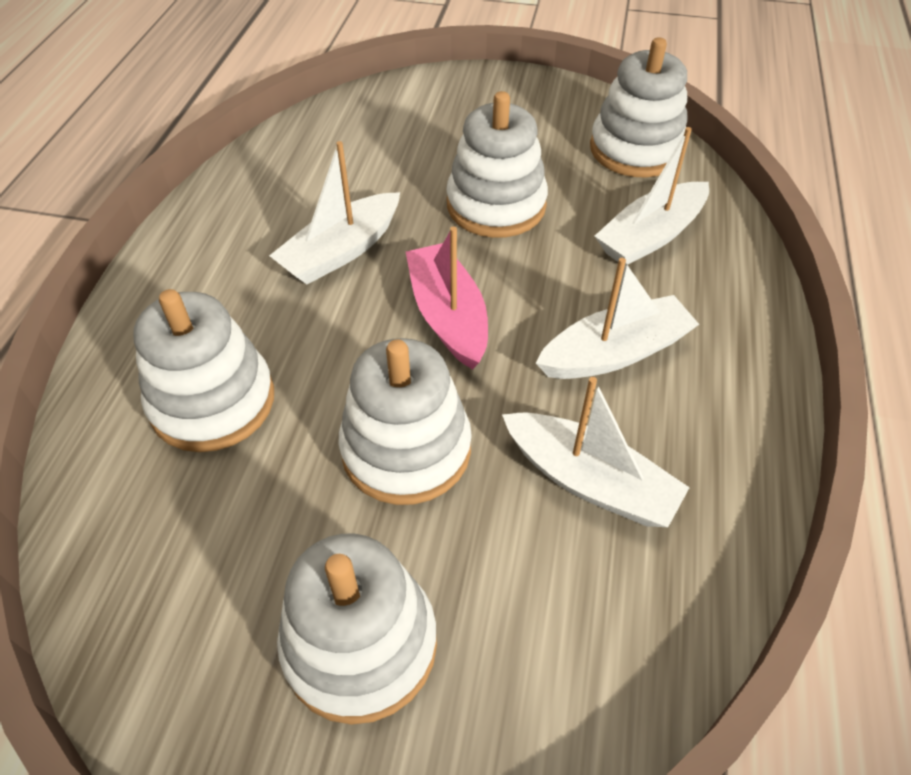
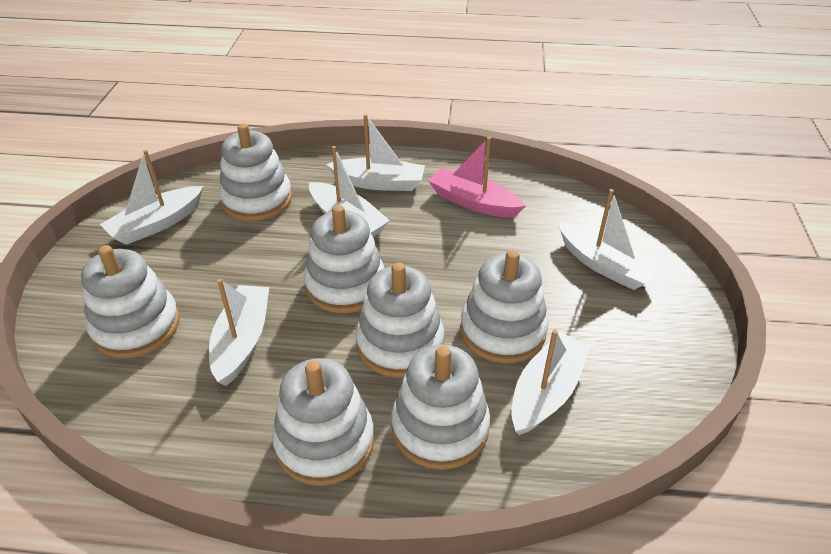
white boat: [269,141,400,284] [502,377,690,527] [536,258,699,379] [595,127,709,265] = 4 -> [100,150,203,245] [209,279,269,386] [309,146,390,237] [326,114,425,191] [511,330,591,435] [558,189,662,290] = 6
white stacking toy: [133,289,274,452] [277,534,437,724] [339,338,472,505] [446,91,548,238] [590,37,687,177] = 5 -> [81,245,179,358] [219,123,292,221] [272,359,374,486] [304,205,384,314] [356,262,444,378] [391,345,490,470] [460,250,549,364] = 7

